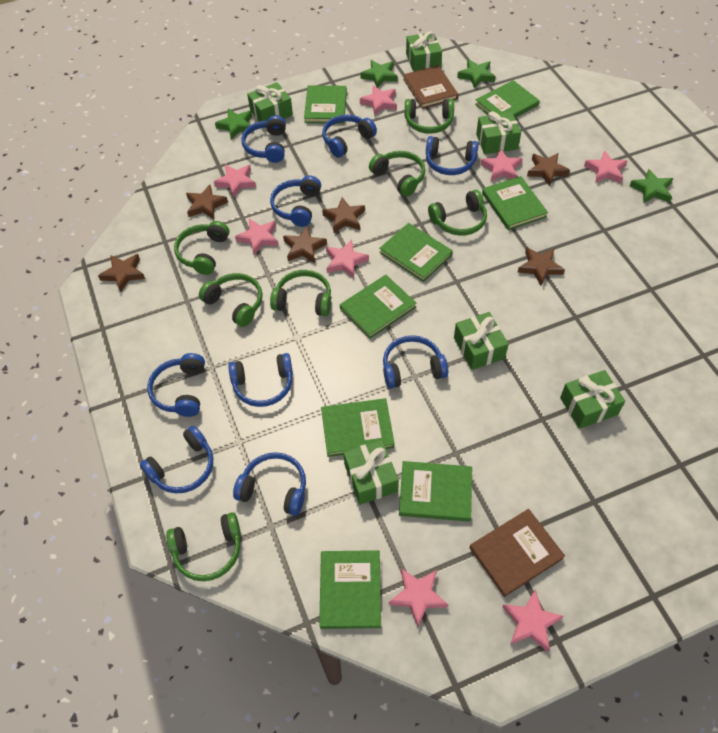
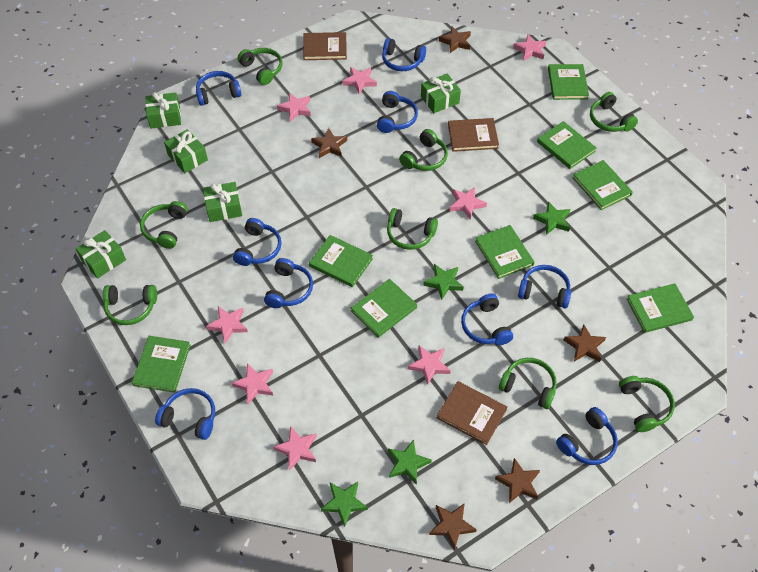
brown book: [403,65,458,109] [470,509,565,597] = 2 -> [303,32,347,60] [437,381,507,445] [448,118,499,152] = 3
brown star: [98,254,145,292] [186,185,228,219] [283,226,327,263] [322,197,365,233] [517,247,565,286] [527,153,570,186] = 6 -> [311,128,347,158] [429,503,477,551] [439,27,471,53] [495,458,540,503] [564,324,606,362] = 5
green gift: [247,82,293,122] [343,440,399,505] [406,31,442,72] [454,312,509,370] [476,111,521,154] [560,370,625,429] = 6 -> [76,230,126,279] [145,92,181,128] [164,129,208,173] [203,182,242,222] [421,73,461,113] = 5
green headphones: [166,512,241,581] [174,221,229,275] [199,273,263,327] [270,270,331,316] [369,151,425,197] [405,99,454,134] [428,190,487,236] = 7 -> [103,285,157,325] [140,201,188,249] [238,48,283,85] [387,208,438,250] [399,129,448,171] [499,358,557,409] [590,92,638,132] [619,376,675,432] = 8

